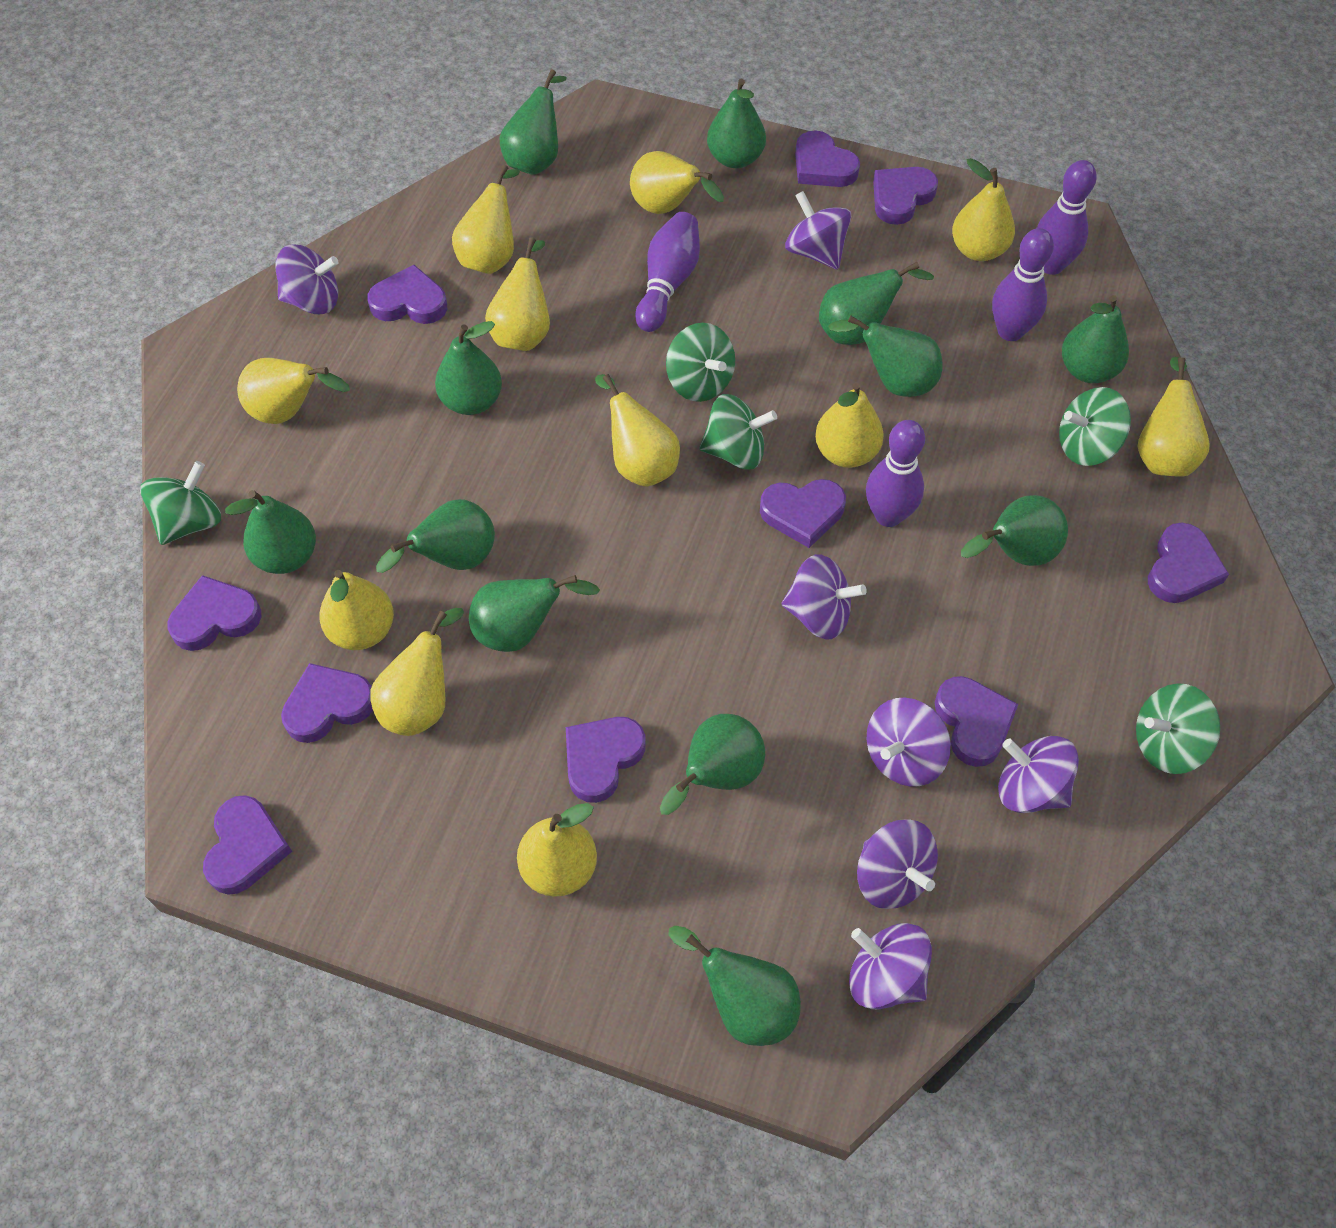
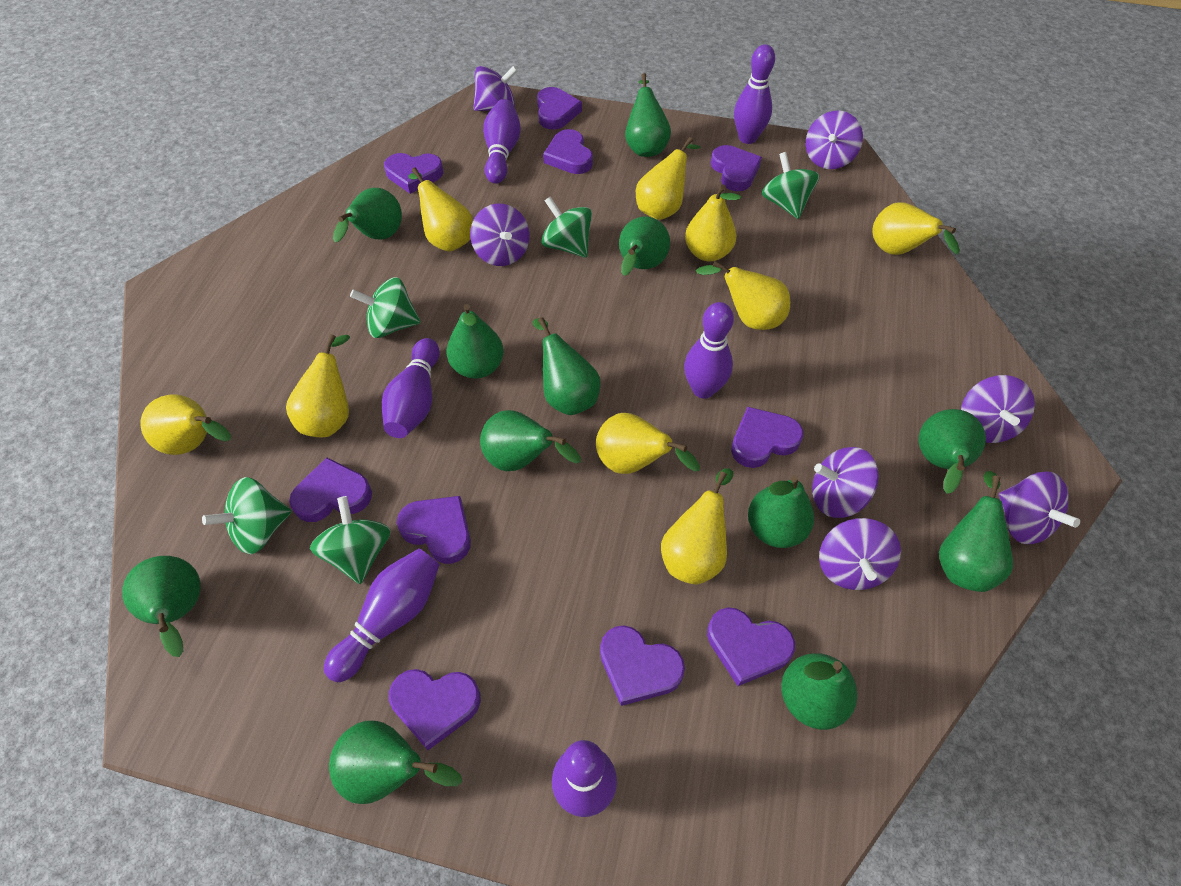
purple bowling pin: [635,212,700,332] [866,420,925,527] [992,228,1054,341] [1037,160,1097,275] = 4 -> [324,548,440,682] [382,338,440,438] [483,99,521,184] [552,740,617,817] [684,302,734,399] [734,44,775,144] = 6
yellow pear: [237,358,350,424] [319,570,394,650] [370,608,464,736] [452,164,520,274] [485,237,550,351] [517,803,597,897] [595,374,680,487] [630,151,724,214] [815,382,884,468] [952,158,1015,261] [1137,357,1210,477] = 11 -> [141,394,231,455] [286,334,350,437] [409,167,473,252] [596,413,700,474] [636,137,700,220] [661,468,733,584] [685,185,741,261] [696,261,790,330] [873,202,960,255] = 9

